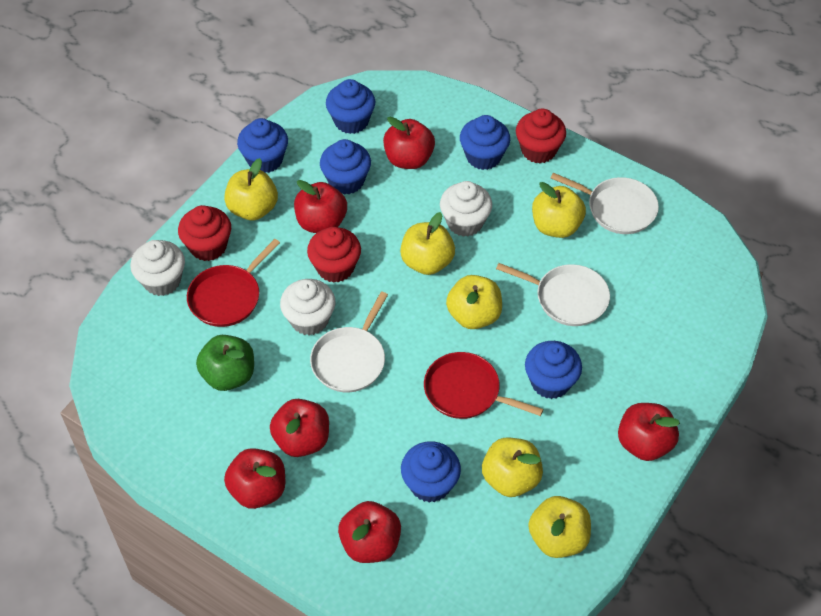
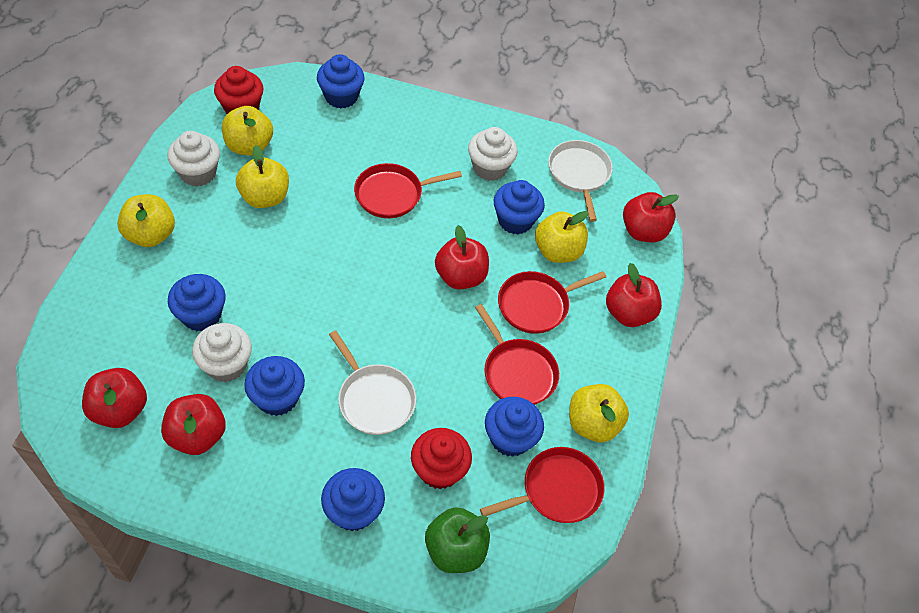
red apple: [224,448,285,509] [270,399,329,457] [294,180,347,233] [338,501,401,563] [383,117,435,169] [618,403,680,461] = 6 -> [82,368,147,428] [161,394,226,455] [435,225,489,289] [606,263,662,327] [623,192,679,242] = 5
red cupcake: [178,205,231,261] [307,227,361,283] [516,108,566,163] = 3 -> [214,66,263,114] [411,428,472,489] = 2
red pan: [187,239,280,327] [424,352,543,419] = 2 -> [354,163,462,218] [475,304,559,405] [480,447,605,523] [498,271,606,334] = 4
white pan: [310,291,388,392] [496,263,610,326] [551,173,659,234] = 3 -> [329,330,416,435] [548,140,613,222] = 2
yellow apple: [224,158,278,220] [400,212,455,275] [446,275,502,329] [482,438,543,497] [528,496,591,558] [532,182,586,238] = 6 -> [117,194,175,247] [222,106,273,156] [236,145,289,208] [535,211,588,263] [569,384,629,442] = 5

